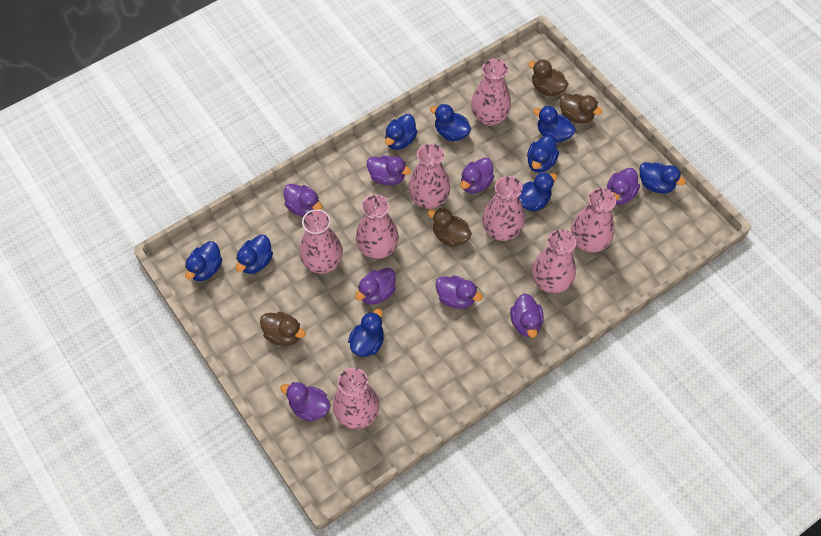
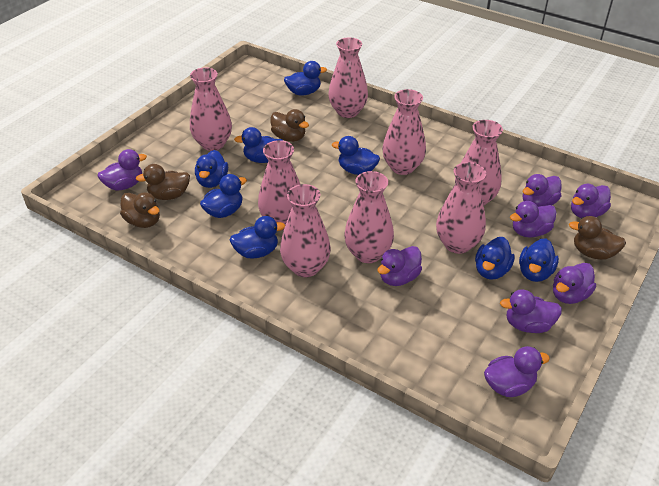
blue duck: [185,241,222,281] [236,235,273,274] [348,309,384,357] [385,114,418,150] [430,104,471,141] [519,172,557,211] [527,135,559,173] [533,106,576,143] [639,162,686,194] = 9 -> [195,150,228,188] [200,174,247,218] [229,216,285,259] [234,127,283,163] [284,61,327,96] [332,136,380,175] [475,237,515,280] [519,239,559,282] = 8

